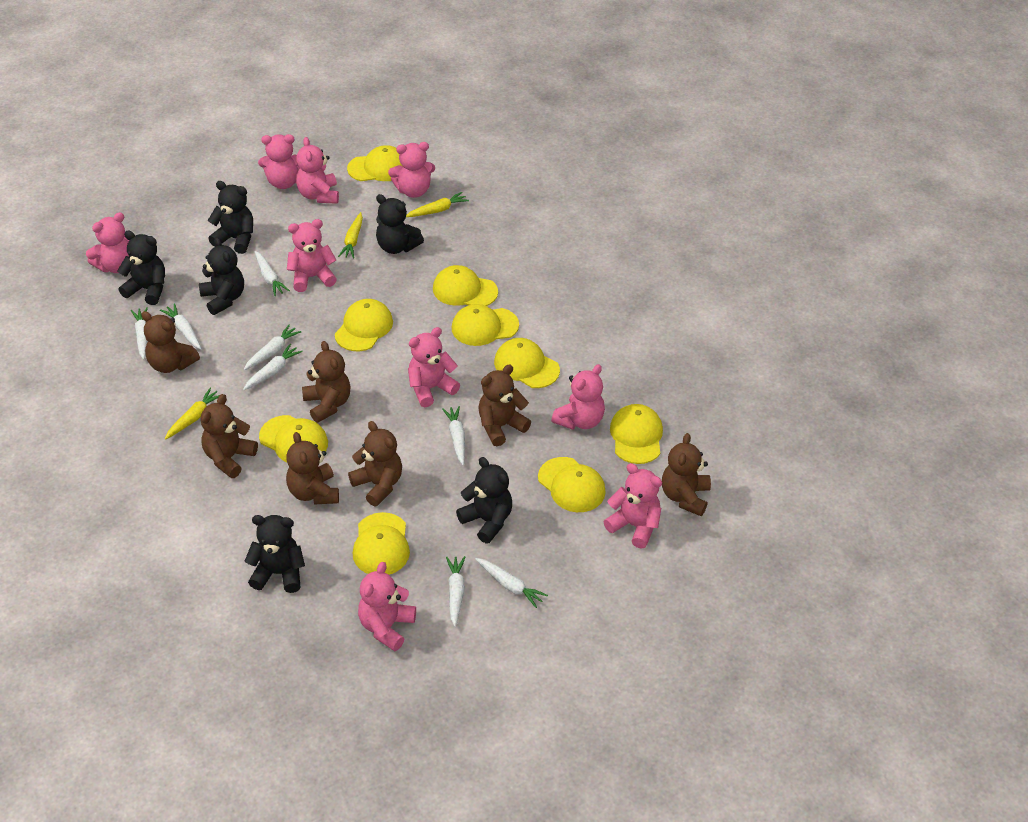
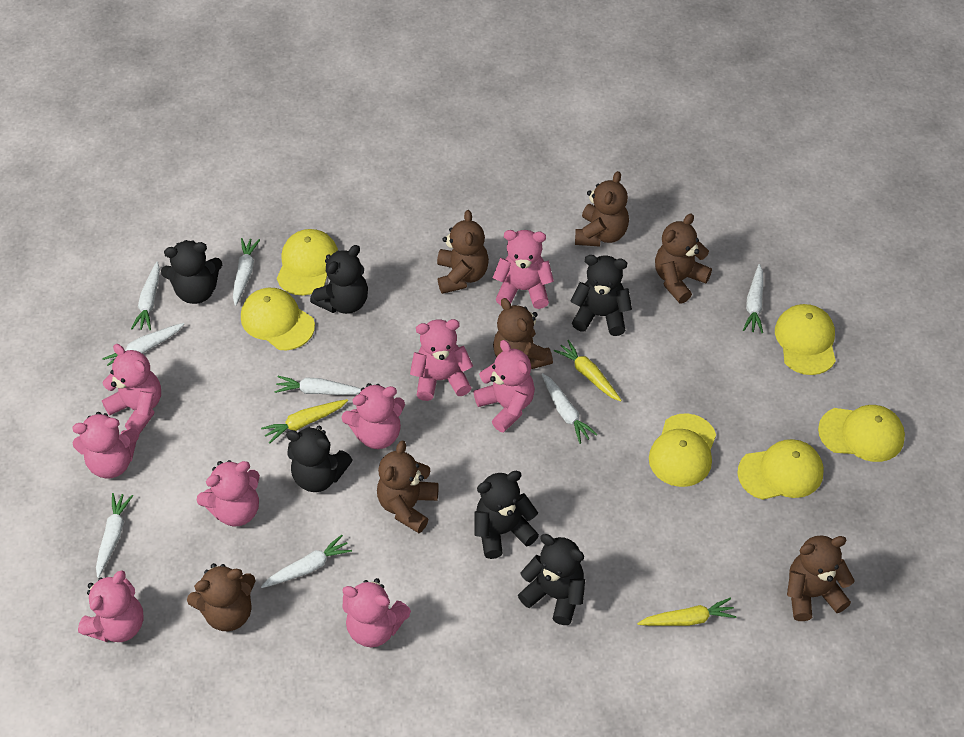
yellow cap: [259,415,328,462] [335,299,393,351] [347,145,403,181] [353,512,410,575] [433,265,498,306] [452,304,519,346] [494,338,560,388] [538,457,606,512] [610,404,663,464] = 9 -> [241,288,315,350] [277,229,338,295] [649,413,716,487] [737,439,824,500] [775,304,836,375] [818,405,905,462] = 6

